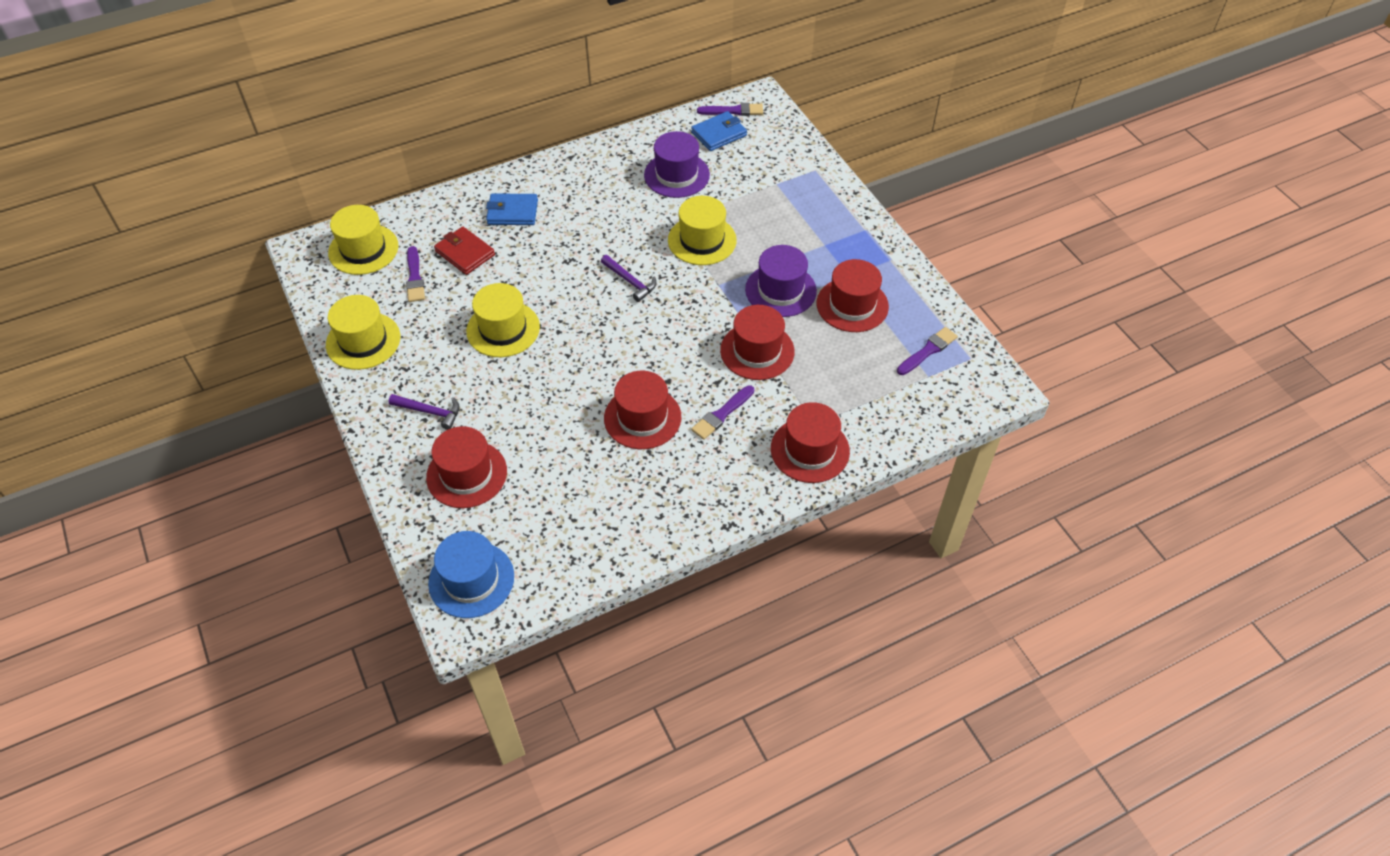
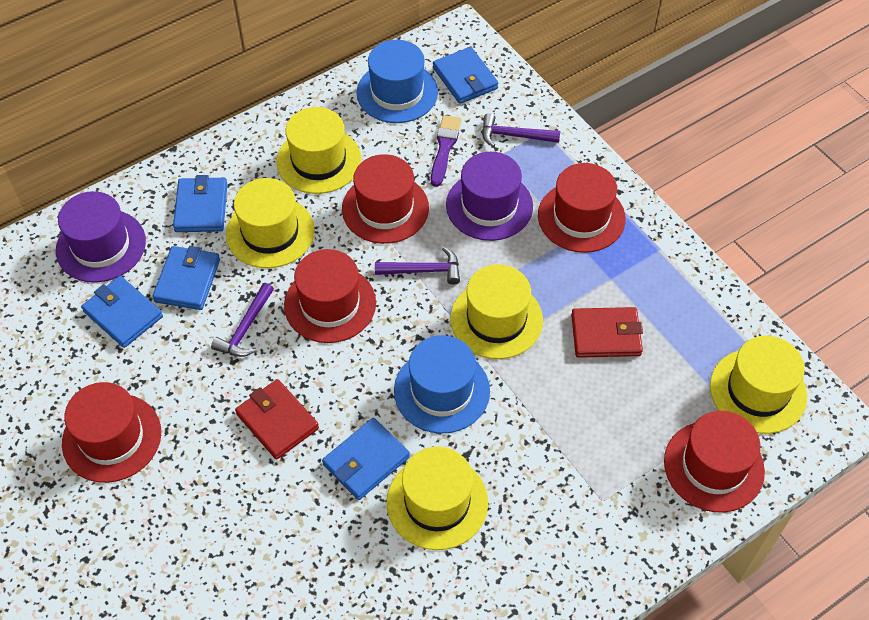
blue hat: [428,531,514,618] = 1 -> [356,40,438,123] [394,335,490,434] = 2
blue wallet: [486,193,538,225] [691,111,747,151] = 2 -> [81,276,163,348] [152,246,220,310] [173,175,228,232] [322,418,410,500] [433,47,498,104] = 5
purple brush: [406,246,425,302] [691,385,754,440] [697,103,763,116] [897,327,958,375] = 4 -> [431,115,462,187] = 1
purple hammer: [389,394,460,430] [601,255,656,302] = 2 -> [211,283,274,357] [375,247,460,285] [482,113,560,147] = 3
red wallet: [434,227,495,275] = 1 -> [235,379,319,460] [571,307,643,358] = 2
yellow hat: [326,295,400,370] [328,205,398,275] [466,283,540,357] [668,196,737,265] = 4 -> [226,178,315,268] [276,107,361,194] [387,447,488,550] [450,264,543,359] [710,336,807,434] = 5

